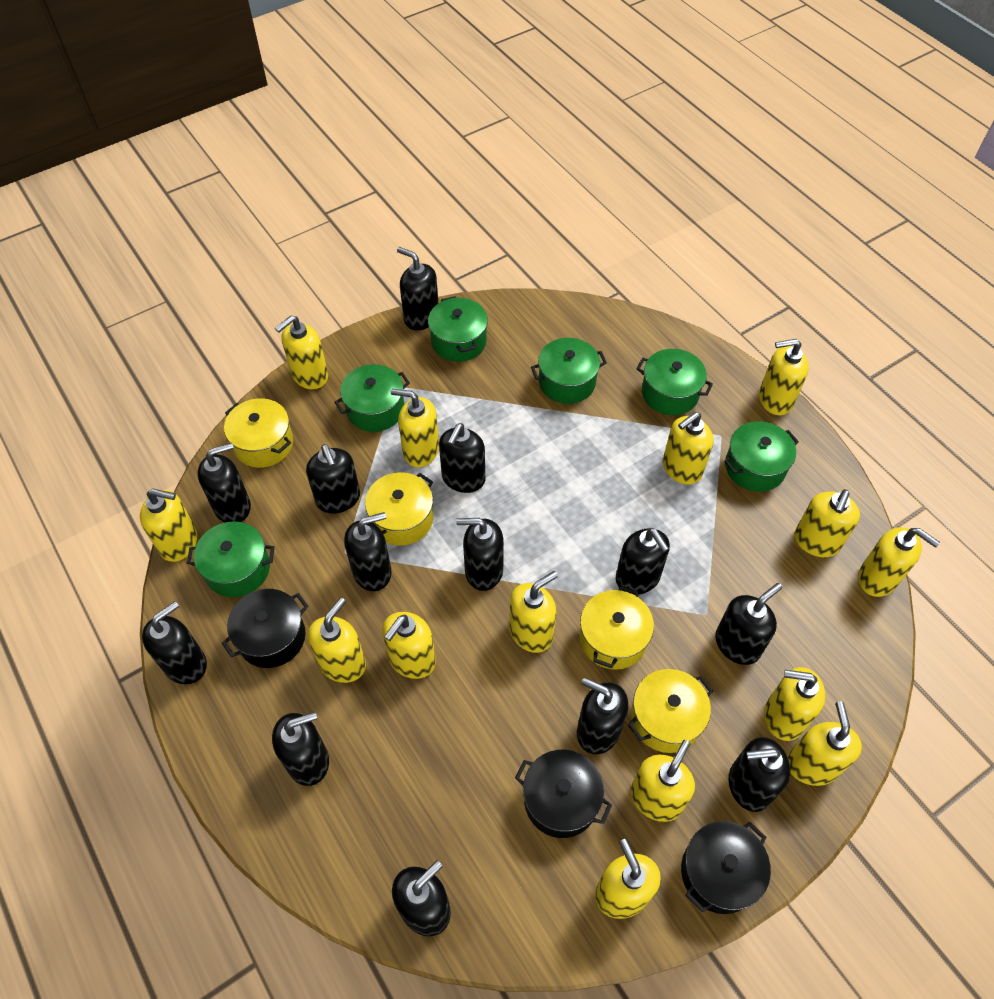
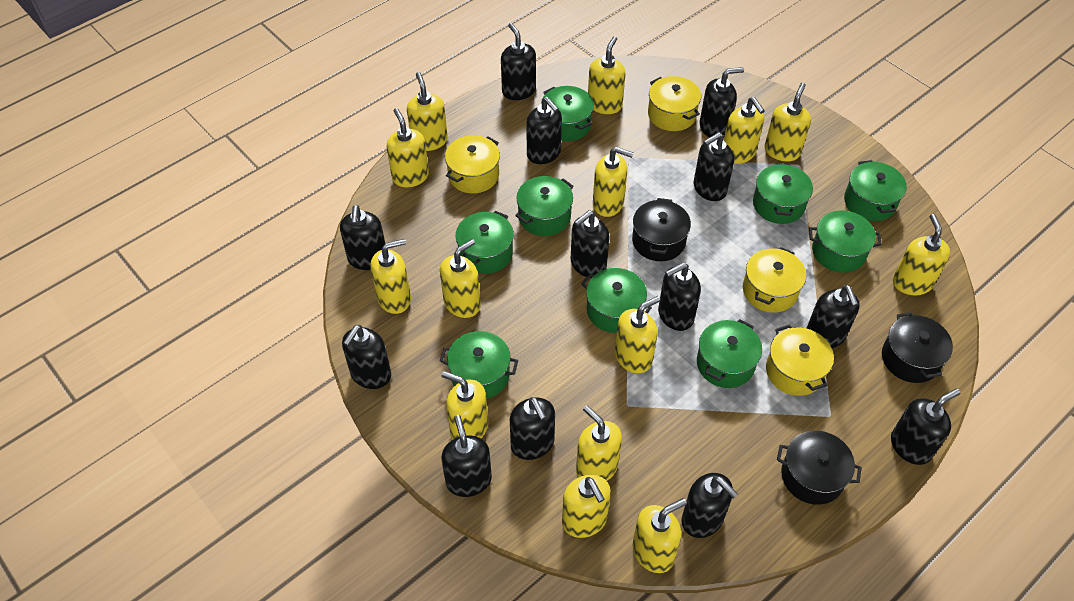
green pot: [187,521,275,597] [334,364,410,432] [428,296,488,362] [531,338,607,404] [636,349,713,415] [724,421,799,492] = 6 -> [440,331,518,399] [456,211,514,274] [515,176,574,236] [541,86,594,141] [581,268,652,333] [697,319,762,388] [753,163,813,224] [809,211,882,273] [844,160,907,221] = 9

